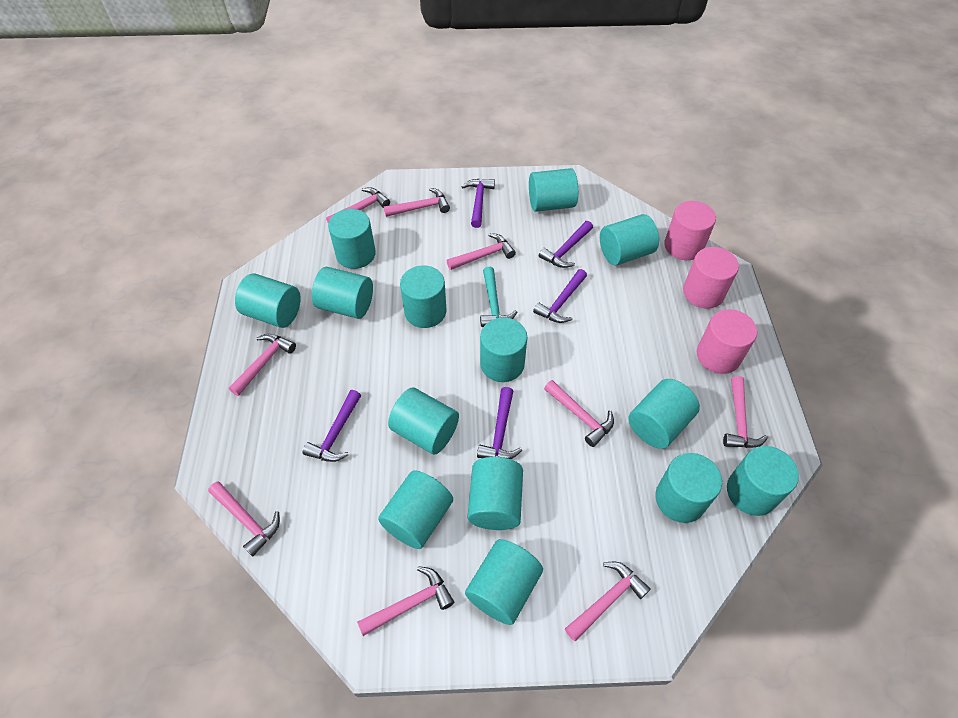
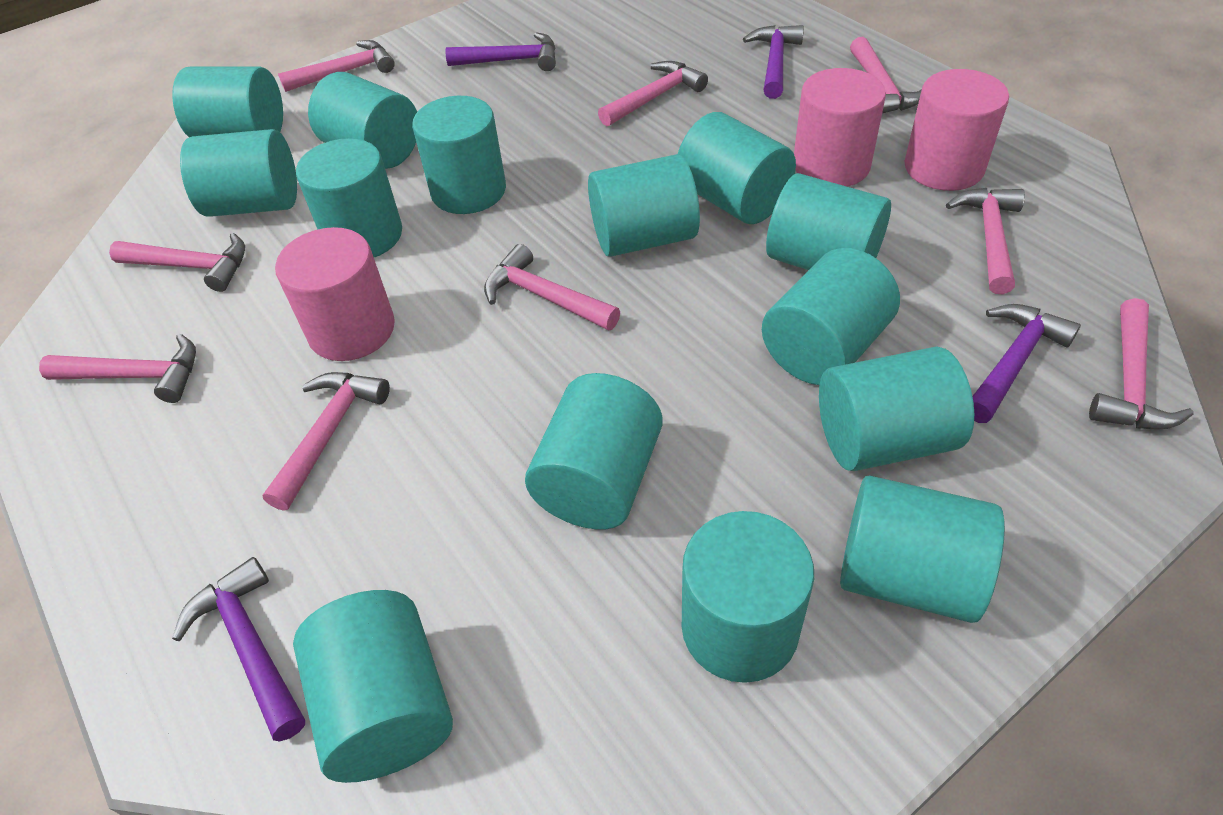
purple hammer: [303,390,361,462] [461,179,495,228] [477,387,522,459] [533,269,587,323] [539,221,593,268] = 5 -> [172,557,305,742] [445,32,556,71] [743,25,804,99] [972,304,1081,423] = 4
turquoise hammer: [480,267,517,327] = 1 -> none = 0

